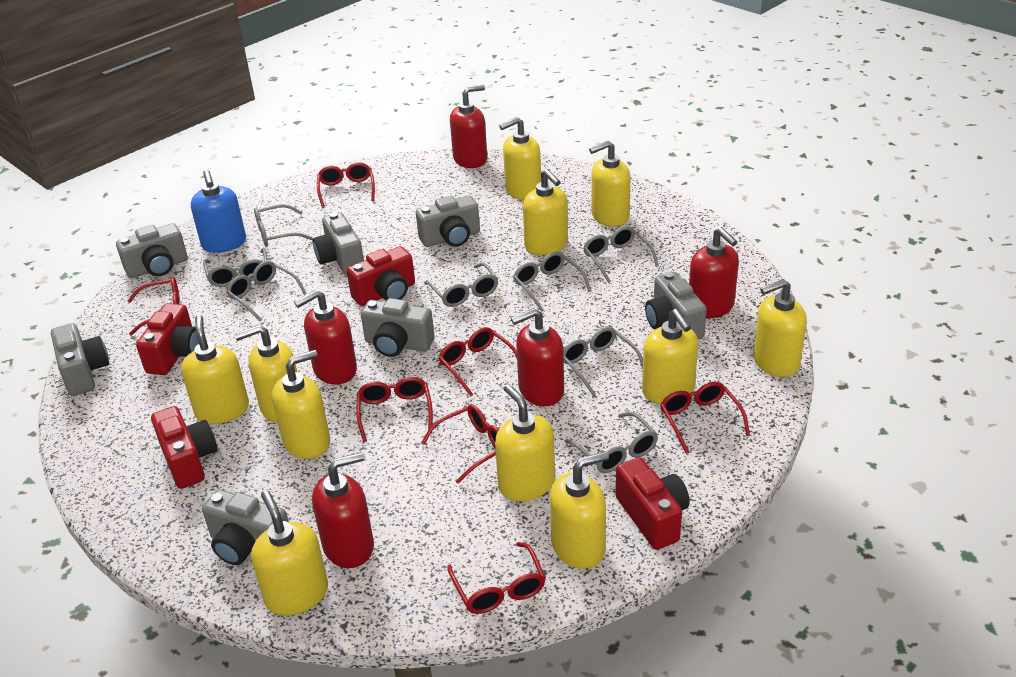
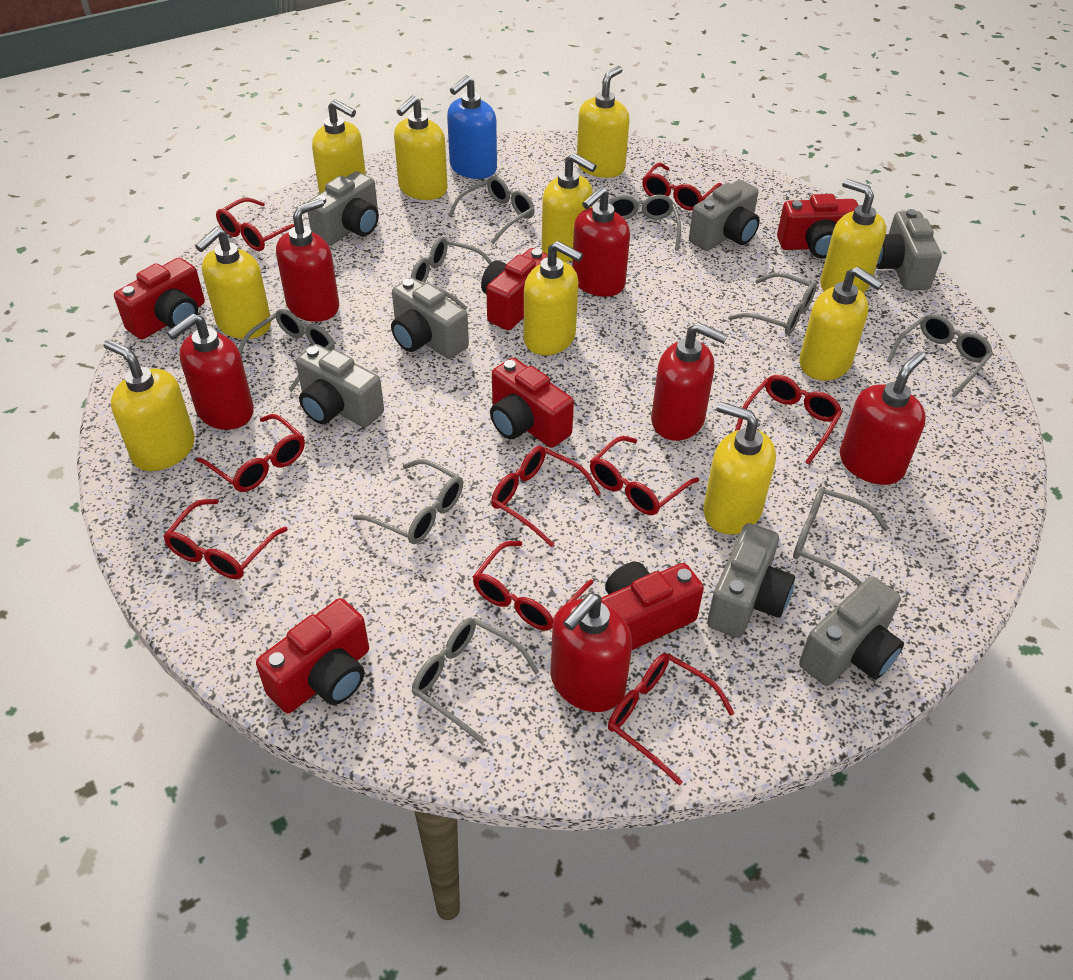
grey glasses: [203,248,267,287] [226,261,307,321] [254,204,313,247] [424,262,498,307] [513,252,591,312] [563,327,643,396] [565,412,658,473] [583,226,659,283] = 8 -> [239,309,335,392] [353,459,463,544] [411,237,492,310] [412,618,539,744] [448,176,535,244] [608,194,681,251] [728,273,817,335] [793,488,889,586] [887,314,993,397] = 9
red camera: [136,303,199,375] [151,406,217,489] [347,246,415,306] [616,457,690,550] = 4 -> [114,258,205,339] [256,598,369,713] [481,248,548,330] [490,358,574,448] [601,562,704,650] [777,194,859,259] = 6
red glasses: [128,277,180,336] [317,162,375,208] [356,377,433,442] [421,404,499,484] [438,327,517,396] [447,542,546,614] [660,382,750,454] = 7 -> [163,499,288,579] [196,414,305,492] [216,198,295,251] [473,541,593,631] [491,446,601,547] [590,436,699,515] [608,653,735,785] [642,163,722,211] [735,375,843,465] = 9
red soap dispenser: [294,290,357,384] [312,452,374,568] [450,85,487,168] [511,308,564,406] [689,227,739,318] = 5 -> [167,314,254,430] [276,198,339,322] [551,594,632,712] [572,187,630,297] [651,322,728,441] [840,351,926,485] = 6
yellow soap dispenser: [181,315,249,424] [234,325,297,423] [251,490,328,616] [272,350,330,459] [495,384,555,502] [499,117,541,200] [523,169,568,255] [550,451,609,569] [589,141,630,227] [642,309,698,404] [753,279,807,377] = 11 -> [103,339,195,471] [195,227,271,339] [312,99,366,194] [394,95,448,200] [524,241,583,355] [541,153,597,262] [577,66,630,178] [703,402,776,535] [799,267,884,381] [820,179,886,293] = 10

